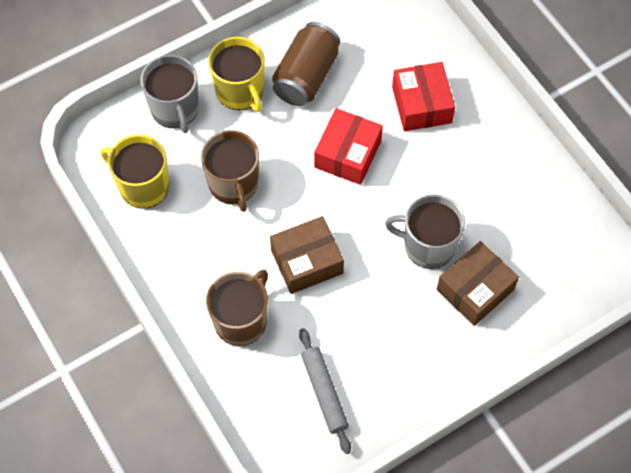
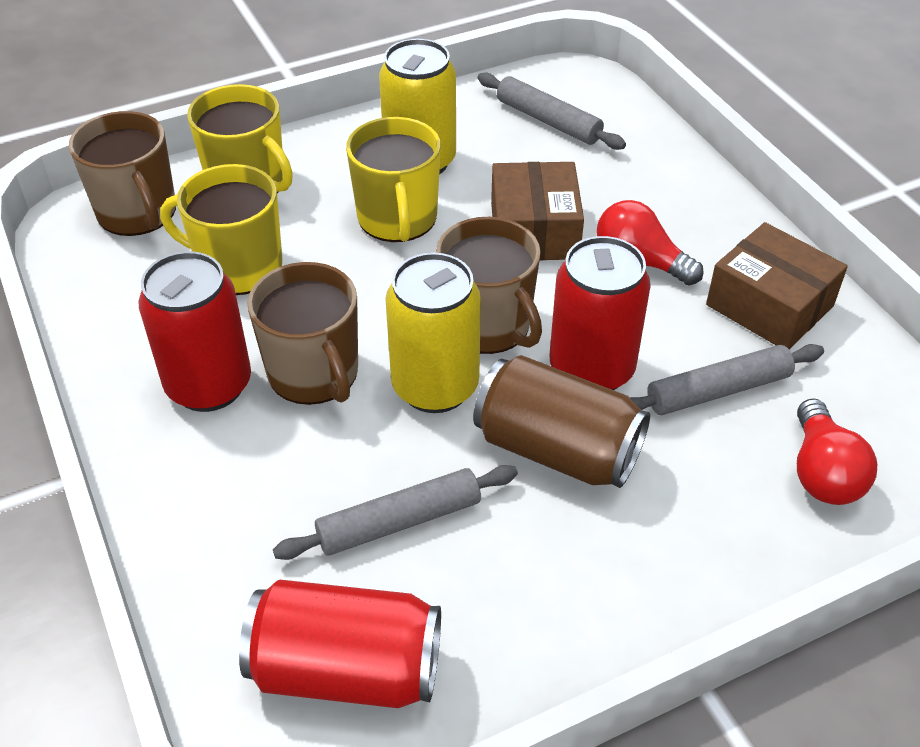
brown mug: [201,130,259,212] [206,270,268,346] = 2 -> [69,111,176,236] [247,262,358,405] [436,217,542,354] = 3
grey mug: [141,55,199,133] [385,194,465,269] = 2 -> none = 0
grey rolling pin: [299,328,351,454] = 1 -> [273,465,518,560] [478,73,626,150] [630,344,824,415] = 3
red box: [314,108,383,185] [392,62,455,131] = 2 -> none = 0
red can: none = 0 -> [139,251,251,412] [239,580,441,708] [550,236,651,390] = 3
red light bulb: none = 0 -> [596,200,704,285] [797,399,877,505] = 2
yellow can: none = 0 -> [379,39,456,174] [385,253,481,413] = 2
yellow mug: [101,134,169,209] [208,37,265,112] = 2 -> [160,164,282,295] [187,84,293,193] [346,117,441,242] = 3

